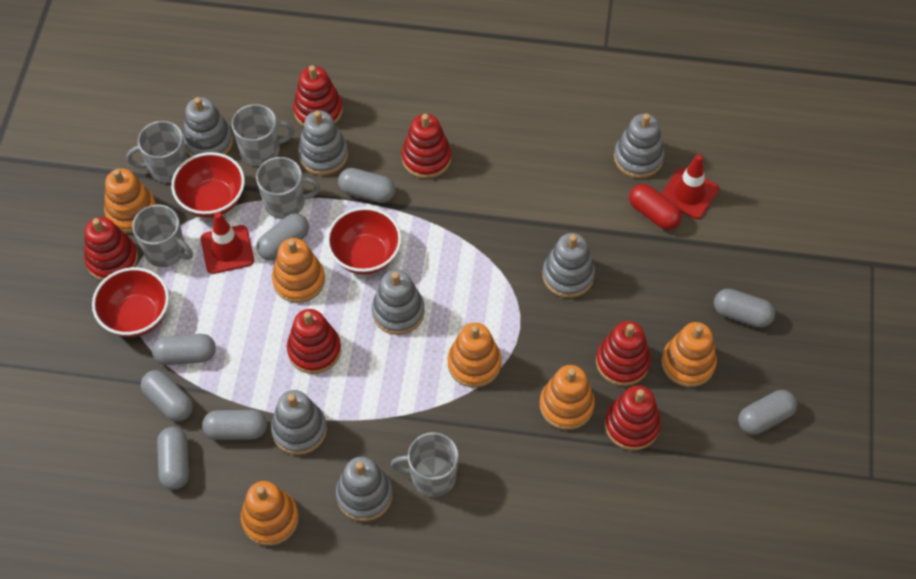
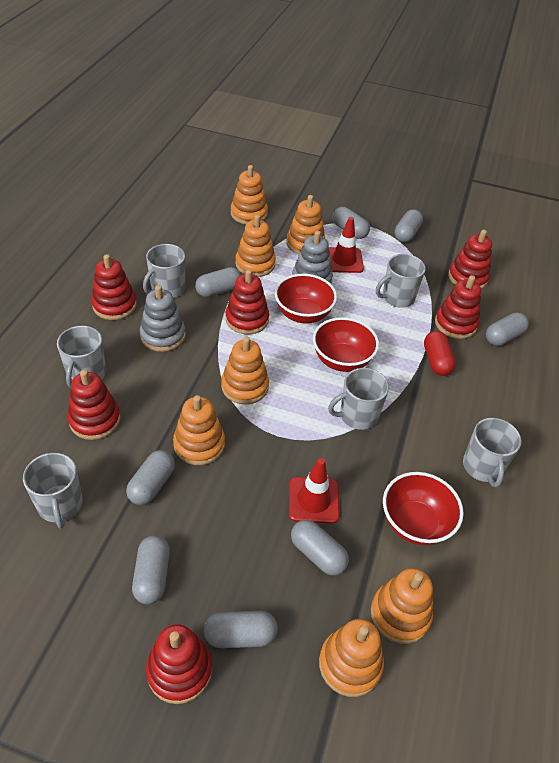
grey mug: [126,121,188,183] [132,205,193,267] [232,104,294,166] [256,157,320,219] [391,432,459,497] = 5 -> [23,453,83,529] [57,326,106,388] [143,244,185,298] [328,368,389,430] [376,254,426,308] [463,418,522,487] = 6
grey stacking toy: [183,97,233,157] [271,390,327,455] [298,111,348,175] [336,457,393,521] [372,270,425,335] [543,233,595,298] [614,114,665,178] = 7 -> [140,285,186,352] [292,231,333,284] = 2
orange stacking toy: [104,168,156,233] [241,481,299,546] [272,238,325,303] [447,323,502,388] [540,365,595,430] [661,322,717,387] = 6 -> [173,395,225,465] [221,337,269,405] [231,165,268,224] [235,214,276,277] [286,195,325,254] [319,619,384,697] [371,568,433,644] = 7

